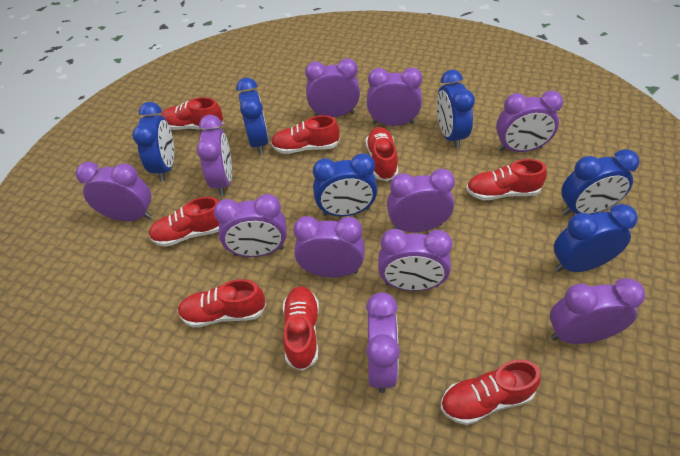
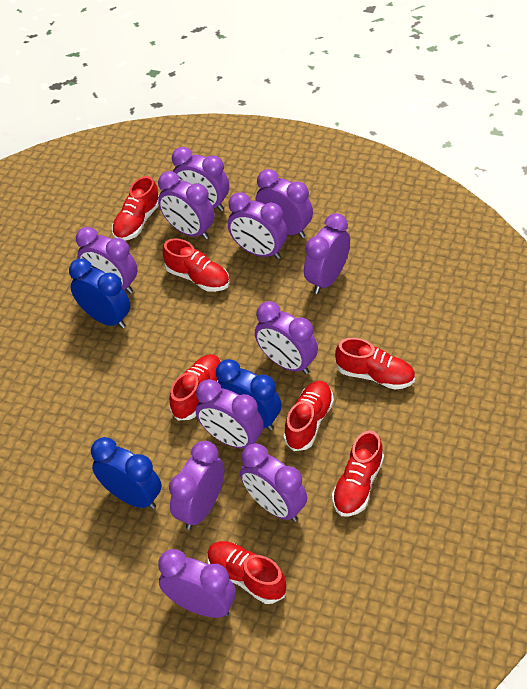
blue clock: [132,102,174,181] [236,78,269,155] [313,153,378,217] [437,70,475,149] [554,204,638,272] [561,149,640,215] = 6 -> [69,259,130,329] [91,437,162,509] [216,359,281,431] = 3
red shoe: [148,197,219,247] [160,97,224,130] [178,279,266,328] [271,115,340,154] [283,286,319,371] [366,127,398,181] [441,360,541,425] [466,159,547,200] = 8 -> [112,176,159,240] [163,238,230,292] [169,354,221,420] [207,541,286,604] [284,381,334,451] [332,431,384,517] [335,338,415,390] = 7

